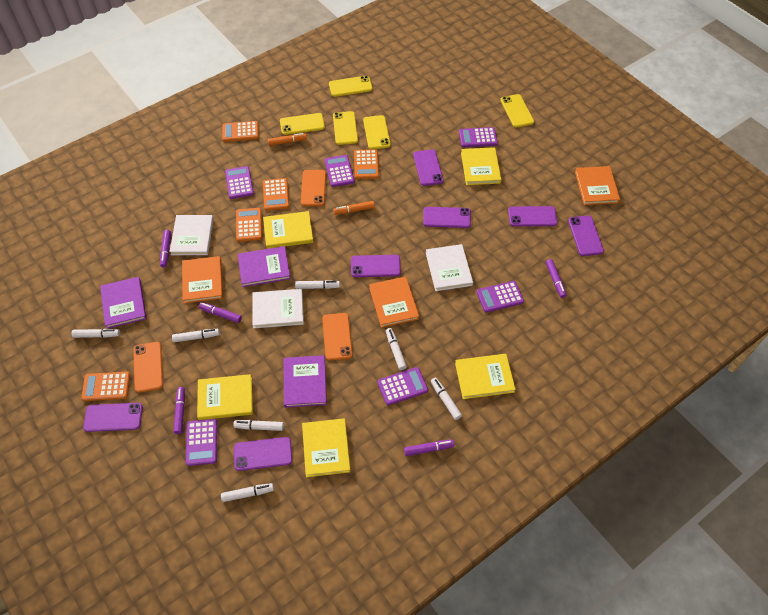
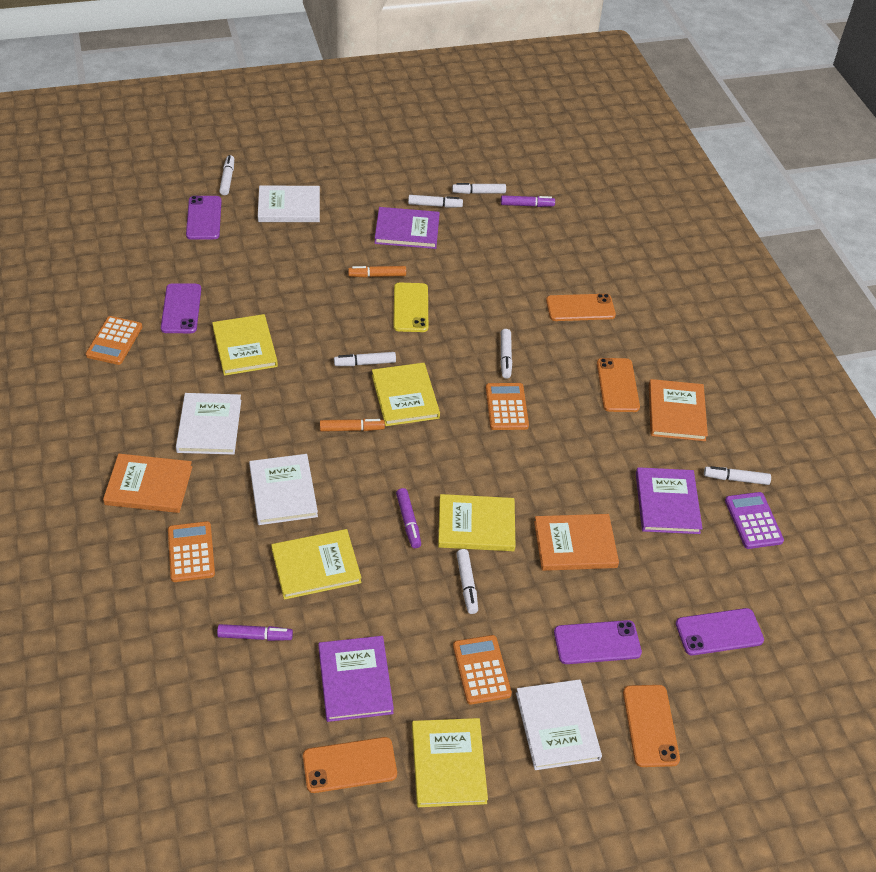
orange calculator: [81,372,130,401] [222,121,259,142] [236,208,262,242] [263,178,289,211] [354,149,379,179] = 5 -> [86,316,142,365] [168,521,215,582] [453,635,512,704] [486,383,529,430] = 4
orange phone: [133,342,163,393] [301,170,326,206] [322,313,353,361] = 3 -> [303,737,397,793] [546,294,616,321] [597,358,640,412] [623,685,680,767] = 4
purple calculator: [186,419,217,466] [225,166,254,199] [325,155,355,187] [378,367,428,405] [459,127,498,147] [477,281,524,313] = 6 -> [725,492,784,549] = 1
purple marker: [160,230,171,267] [174,387,185,434] [199,302,242,323] [404,439,454,456] [546,259,567,298] = 5 -> [217,624,293,641] [396,488,421,548] [501,195,555,207] = 3
purple phone: [83,403,143,432] [234,437,292,471] [351,255,401,277] [413,149,444,186] [423,207,471,228] [508,206,557,227] [568,215,604,256] = 7 -> [161,283,201,333] [186,196,222,240] [554,620,642,664] [676,608,764,655] = 4
white book: [170,215,213,255] [252,289,304,328] [426,244,473,291] = 3 -> [176,393,241,455] [249,454,318,525] [258,186,320,222] [516,679,602,770] = 4
yellow phone: [280,113,325,135] [329,76,373,97] [333,111,358,145] [363,115,391,149] [500,94,534,128] = 5 -> [393,282,428,332] = 1

